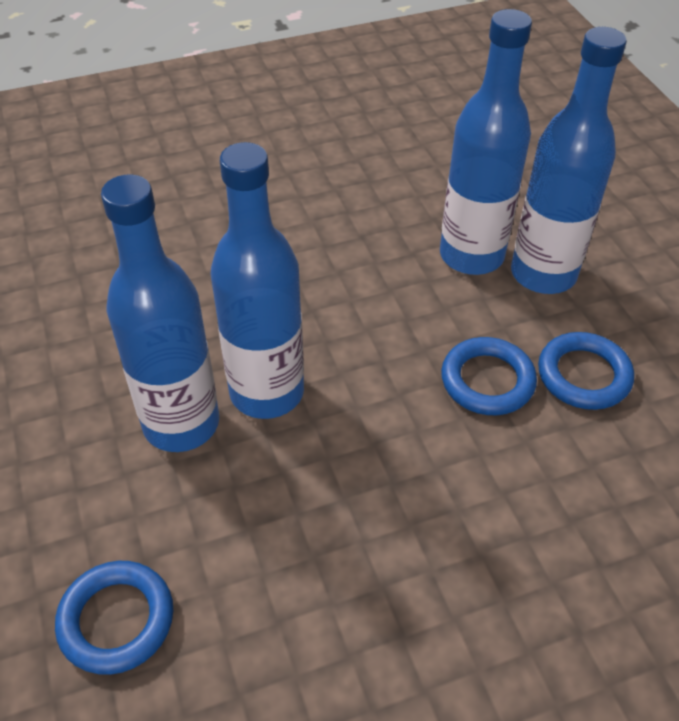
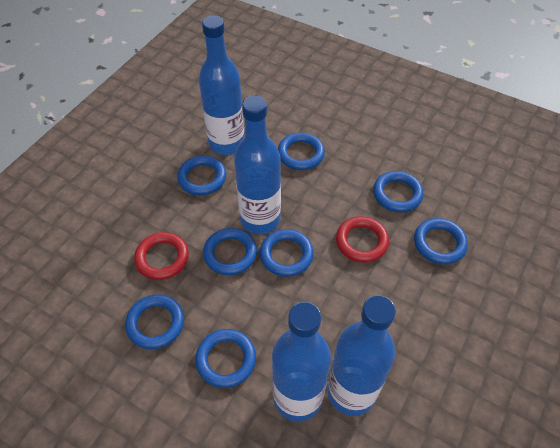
blue ring: [55,561,173,675] [441,337,537,415] [538,332,634,410] = 3 -> [125,294,184,349] [177,155,226,195] [195,329,256,388] [203,228,257,275] [260,229,314,277] [278,133,325,170] [373,171,424,212] [414,218,468,264] = 8
red ring: none = 0 -> [134,232,189,280] [336,216,389,263] = 2

